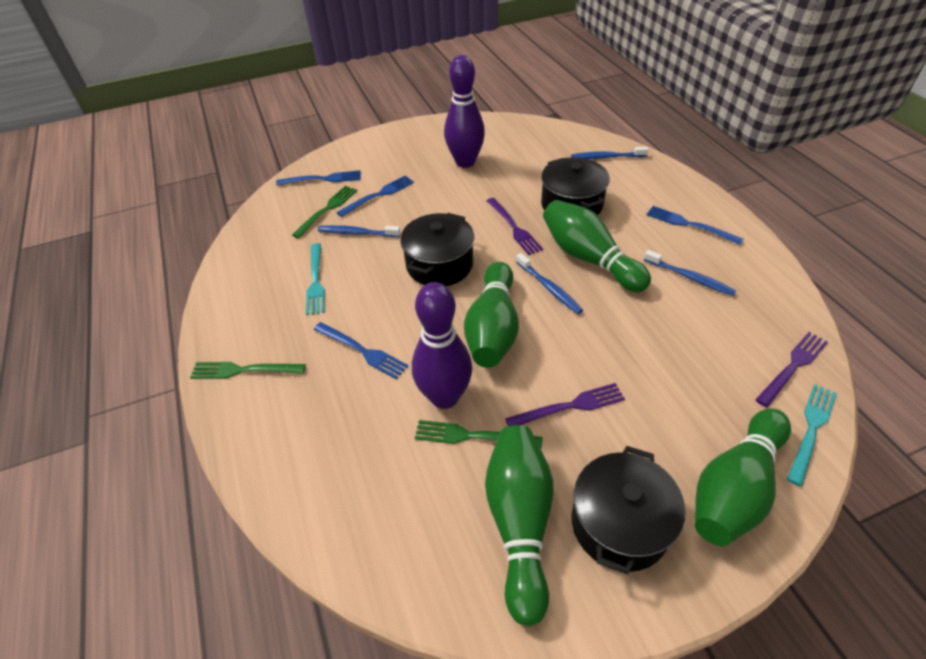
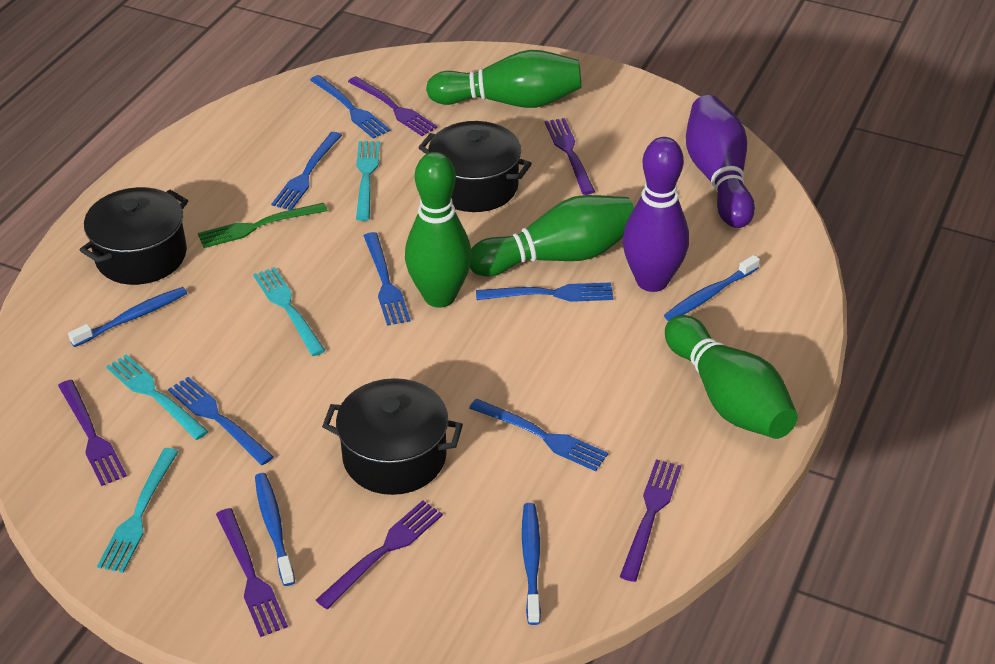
blue fork: [276,170,361,185] [314,322,408,379] [336,176,414,217] [646,206,743,245] = 4 -> [168,377,274,465] [271,132,342,210] [310,75,390,139] [364,232,411,326] [469,399,608,471] [476,282,614,302] = 6
green fork: [190,362,306,379] [292,186,357,238] [415,420,543,449] = 3 -> [198,203,328,248] = 1
purple fork: [487,198,543,255] [505,383,625,426] [755,332,828,407] = 3 -> [58,380,127,486] [216,508,288,637] [316,500,443,609] [348,76,438,136] [545,118,595,195] [620,459,681,582] = 6
turquoise fork: [306,243,325,315] [787,384,837,487] = 2 -> [97,448,179,573] [106,354,208,440] [253,267,326,356] [356,141,380,221] = 4

